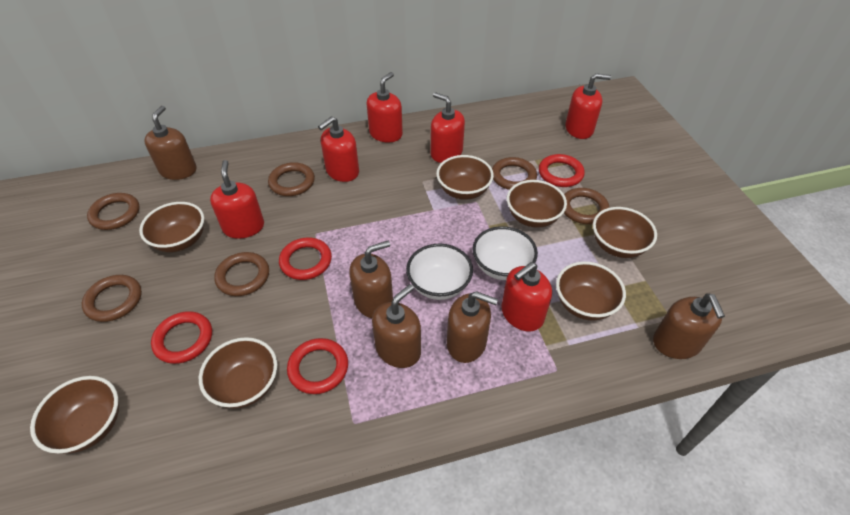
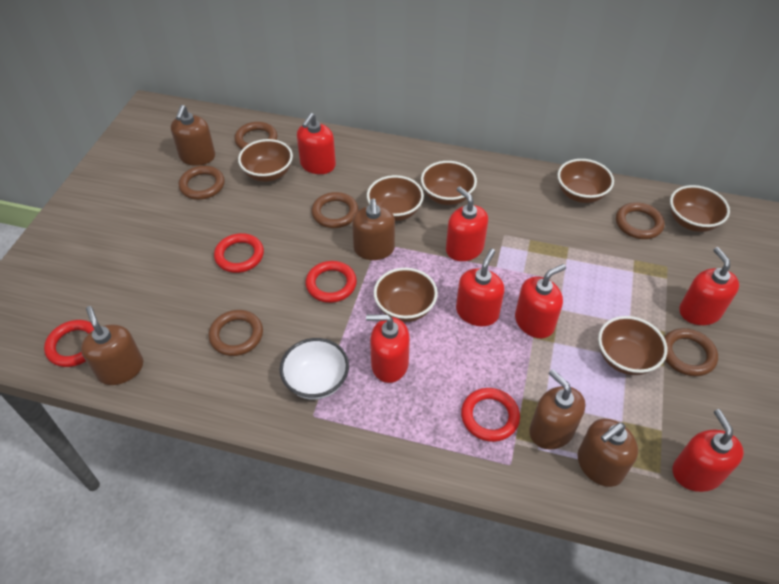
red soap dispenser: [210,160,264,239] [318,116,359,182] [367,72,403,142] [431,92,465,163] [501,262,552,331] [565,73,611,139] = 6 -> [297,113,336,174] [366,314,410,383] [446,186,488,261] [456,249,505,326] [515,264,566,338] [673,409,744,492] [679,247,739,325] = 7
white bowl: [406,244,473,300] [472,226,538,280] = 2 -> [280,338,349,400] = 1

